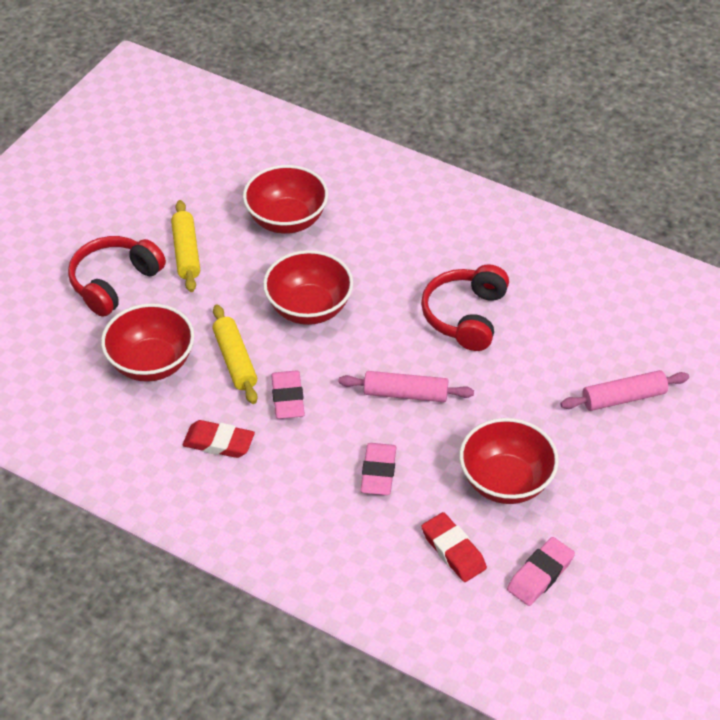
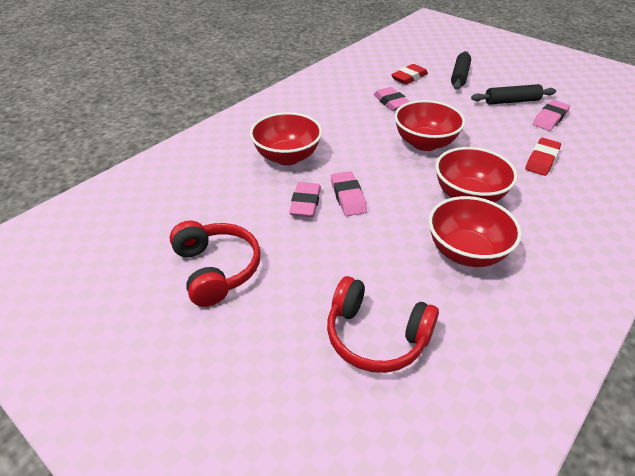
black rolling pin: none = 0 -> [451,51,471,90] [471,84,556,105] = 2
pink eraser: [271,370,305,419] [361,443,396,495] [507,537,575,606] = 3 -> [289,182,321,217] [331,171,367,216] [374,87,410,111] [533,100,570,131] = 4
pink rolling pin: [338,371,474,402] [560,370,689,411] = 2 -> none = 0
yellow rolling pin: [171,200,200,292] [212,305,258,404] = 2 -> none = 0

